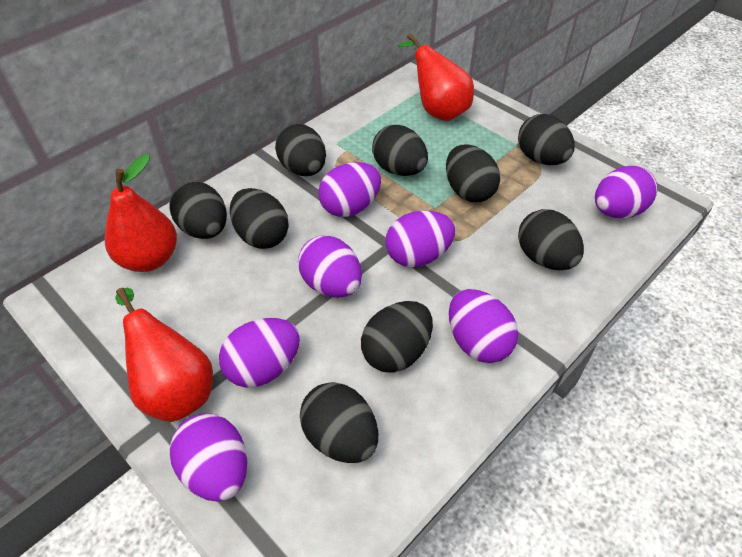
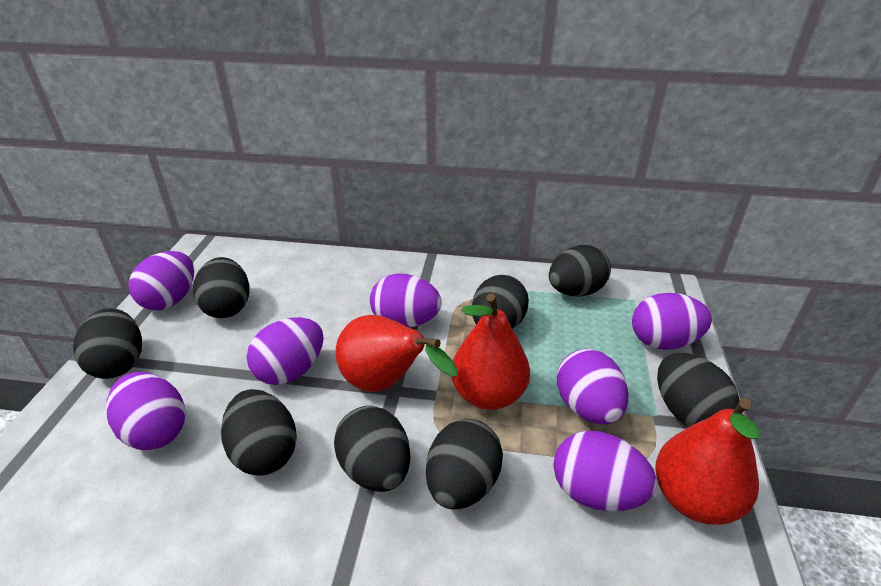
black egg: [170,182,227,239] [230,188,289,249] [275,124,326,176] [300,382,378,463] [361,301,433,373] [372,125,428,176] [446,144,500,202] [518,114,575,165] [518,209,584,270] = 9 -> [73,308,142,379] [193,257,250,318] [221,389,297,476] [334,406,411,492] [426,419,503,510] [472,275,529,329] [549,245,611,297] [657,353,739,427] = 8

